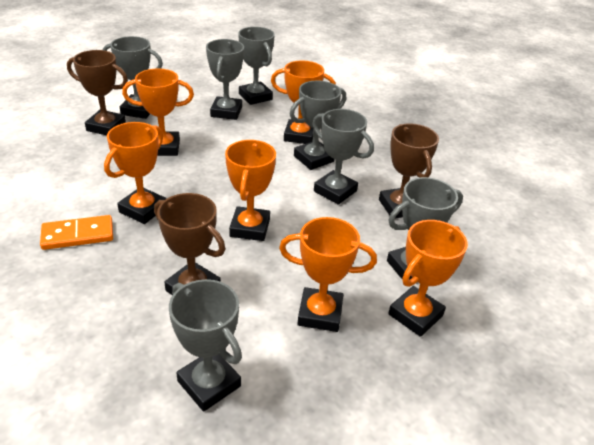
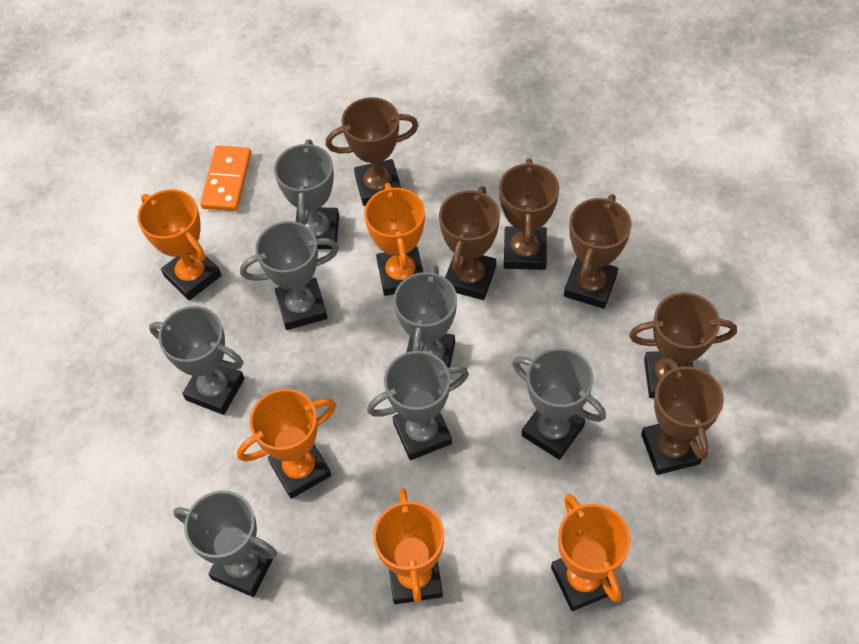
brown trophy: [67,50,128,135] [154,193,225,295] [379,123,439,219] = 3 -> [325,97,419,206] [439,186,500,300] [499,158,559,270] [564,194,632,309] [629,292,737,398] [641,358,724,475] = 6
orange trophy: [104,122,166,224] [122,68,194,156] [225,140,276,241] [271,60,336,144] [279,217,377,332] [388,220,468,337] = 6 -> [137,189,221,301] [237,389,336,499] [364,183,425,296] [373,488,444,604] [551,494,631,611] = 5

